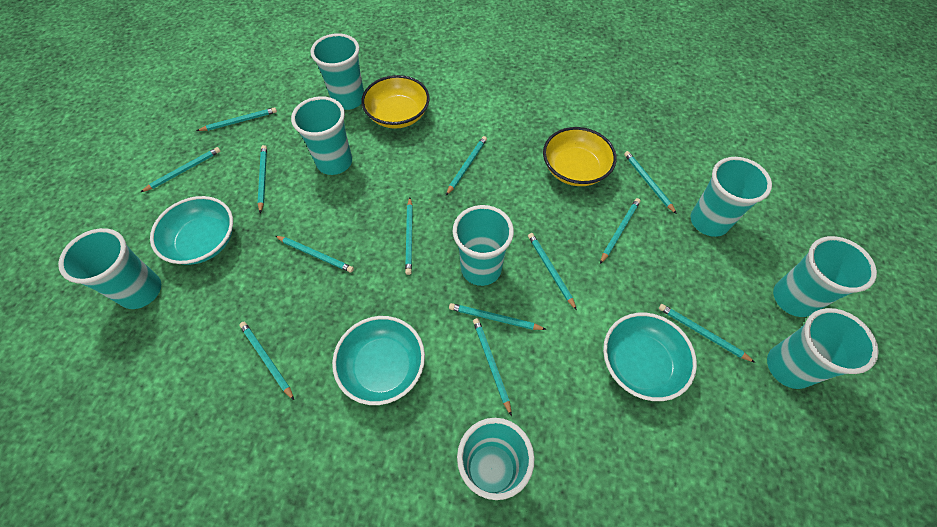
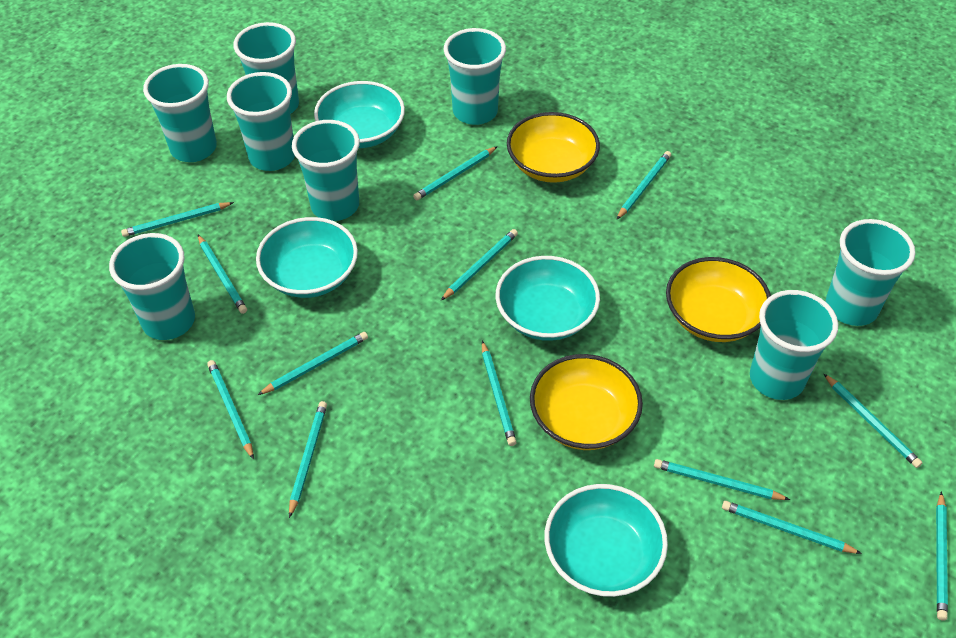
turquoise bowl: [150,196,233,265] [332,316,425,405] [603,313,697,401] = 3 -> [256,217,358,298] [314,81,405,148] [496,256,600,341] [544,484,668,597] = 4
yellow bowl: [361,75,430,129] [543,127,617,186] = 2 -> [507,112,600,183] [530,354,643,450] [666,257,771,342] = 3

